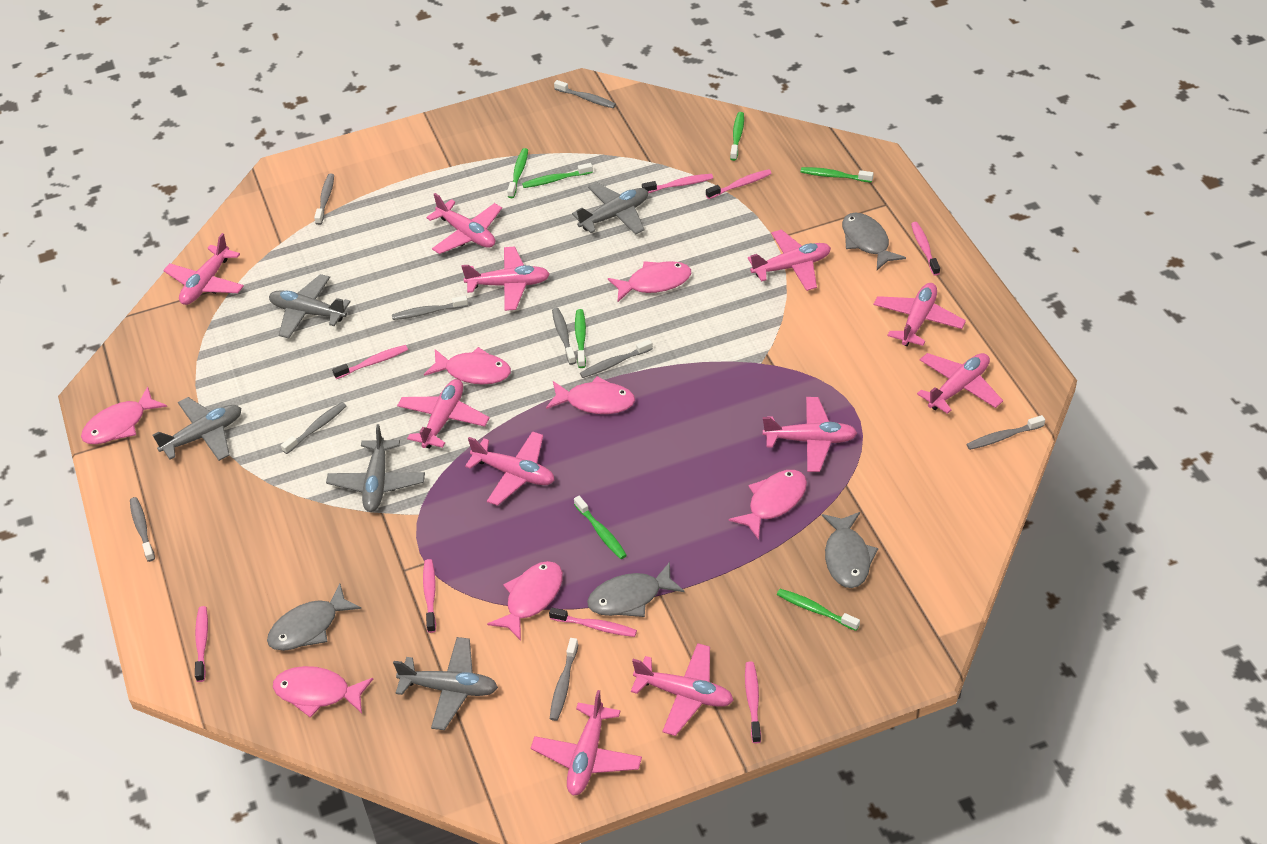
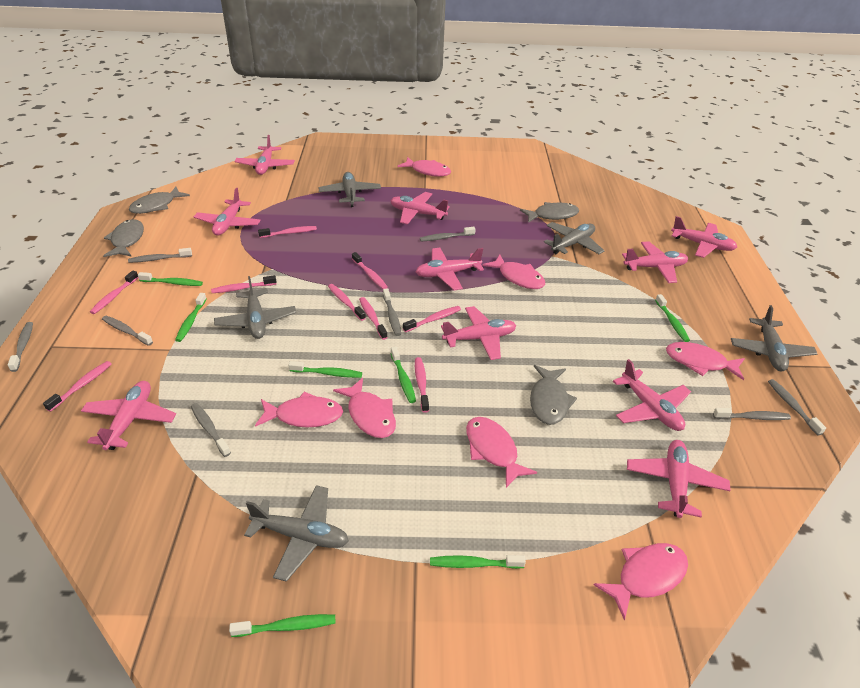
grey toothbrush: [130,497,155,562] [281,402,346,454] [314,174,334,225] [392,296,468,320] [550,638,578,721] [552,308,576,365] [554,80,616,108] [580,339,653,378] [966,415,1045,450] = 9 -> [8,322,33,372] [102,316,153,346] [128,248,192,263] [191,403,231,457] [383,288,401,336] [420,227,476,241] [713,408,791,420] [768,379,826,436] = 8
pink plane: [163,233,244,305] [397,379,490,448] [426,193,502,254] [461,246,550,311] [465,431,554,506] [531,690,642,795] [631,643,734,736] [748,229,831,291] [763,397,857,472] [873,283,966,346] [917,353,1003,414] = 11 -> [81,381,176,450] [194,188,261,236] [234,135,295,175] [390,192,450,225] [416,247,484,290] [441,306,516,360] [613,359,691,431] [622,241,688,283] [627,440,731,518] [671,216,737,258] = 10
pink toothbrush: [195,606,208,682] [332,345,408,379] [423,559,436,633] [549,607,637,637] [642,174,713,193] [706,169,772,199] [745,662,761,743] [911,222,940,276] = 8 -> [43,361,112,412] [90,270,138,314] [211,275,277,293] [258,226,317,238] [328,284,366,321] [352,252,388,289] [359,297,388,340] [403,306,461,332] [415,357,429,413] = 9

